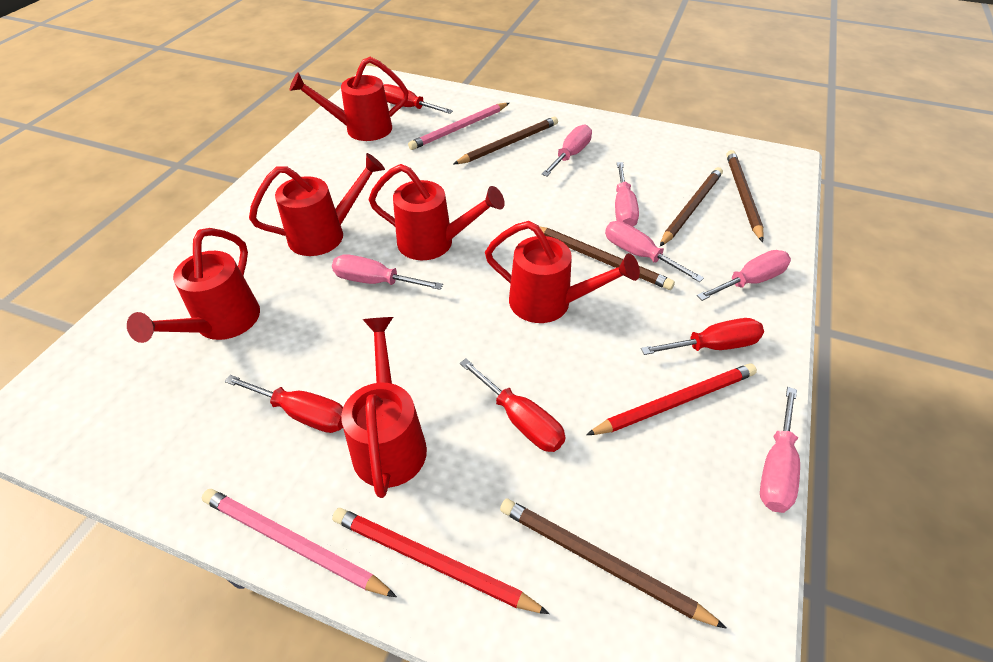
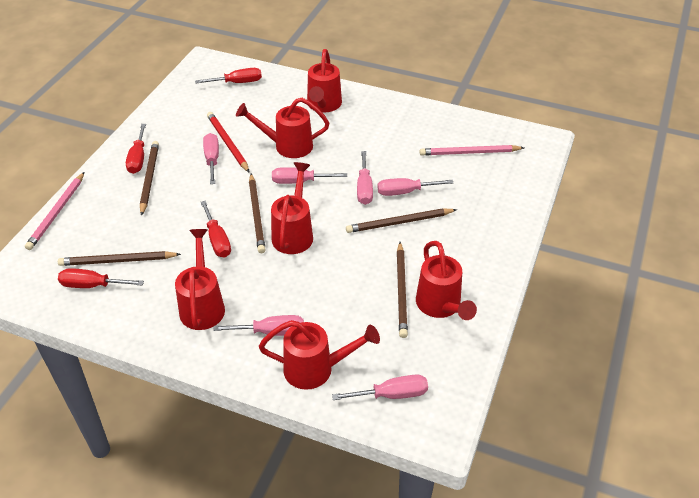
red pencil: [332,508,550,614] [586,363,757,435] = 2 -> [207,112,250,173] = 1

